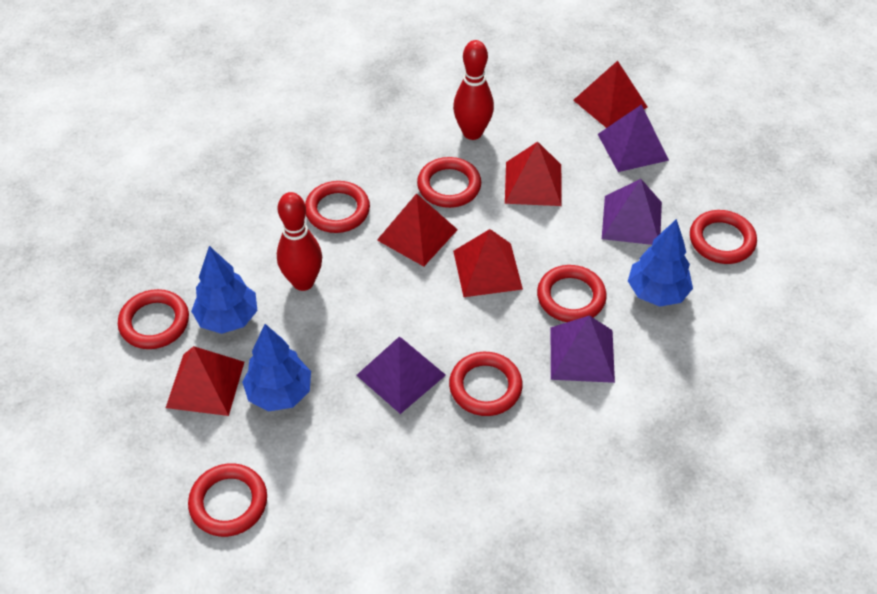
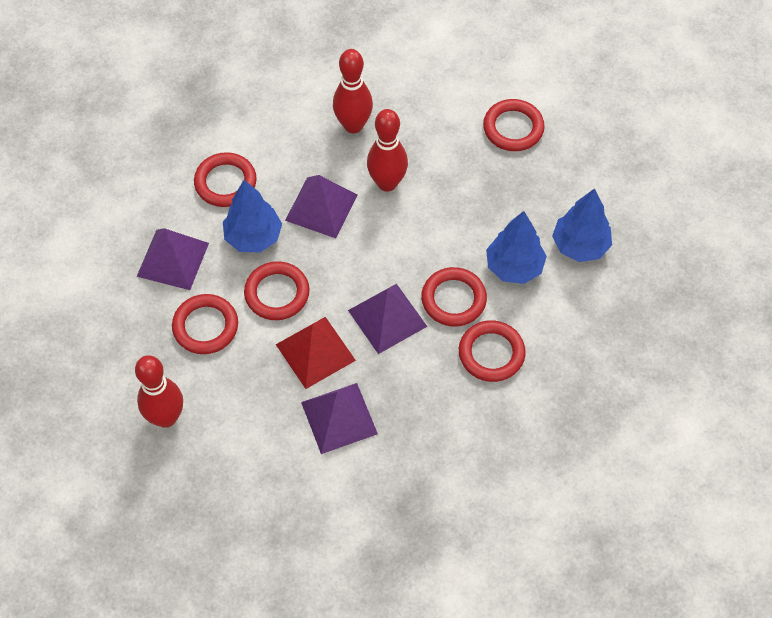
red bowling pin: [277,192,322,291] [453,40,494,140] = 2 -> [135,355,183,428] [333,49,373,133] [367,109,408,192] = 3
red pyramid: [166,346,244,416] [377,193,458,267] [453,229,523,297] [505,142,562,206] [573,61,647,128] = 5 -> [276,317,356,389] = 1
red ring: [118,289,189,349] [188,463,267,537] [305,181,370,233] [417,157,481,208] [449,352,523,416] [537,265,607,322] [690,210,757,264] = 7 -> [172,294,238,354] [194,152,257,207] [244,261,310,320] [421,267,487,327] [459,320,526,382] [483,99,545,151] = 6

